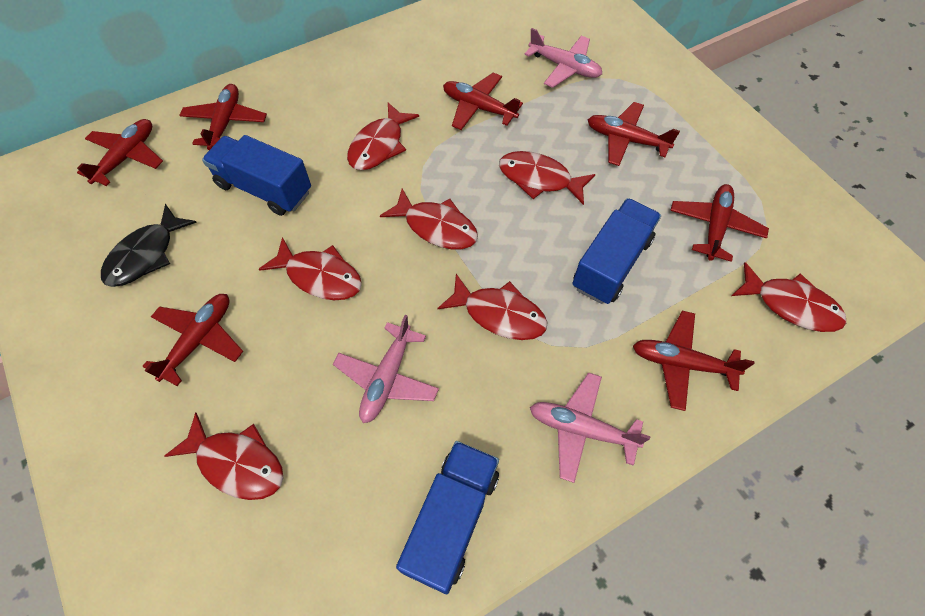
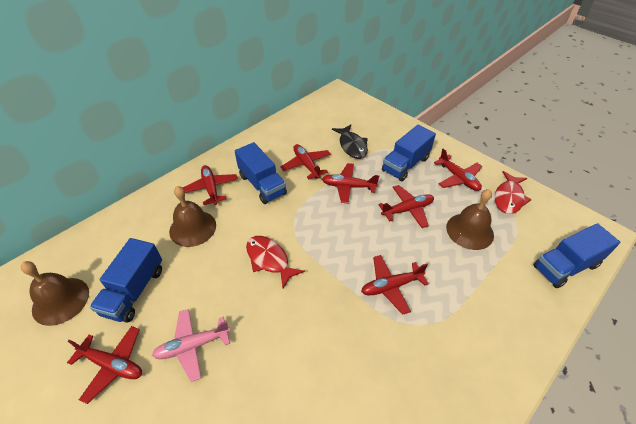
blue truck: [202,135,311,216] [396,441,499,594] [572,198,661,304] = 3 -> [90,238,162,323] [235,142,287,204] [382,125,436,181] [533,223,620,288] = 4
brown bell: none = 0 -> [21,261,89,326] [169,186,216,247] [446,189,494,250] = 3
pink plane: [333,315,439,423] [524,28,602,88] [530,372,651,483] = 3 -> [152,309,230,382] = 1
red fish: [165,412,283,500] [259,237,362,300] [347,103,419,170] [380,189,478,249] [437,274,548,340] [499,151,596,205] [732,262,846,332] = 7 -> [246,236,305,288] [495,171,532,214] = 2

